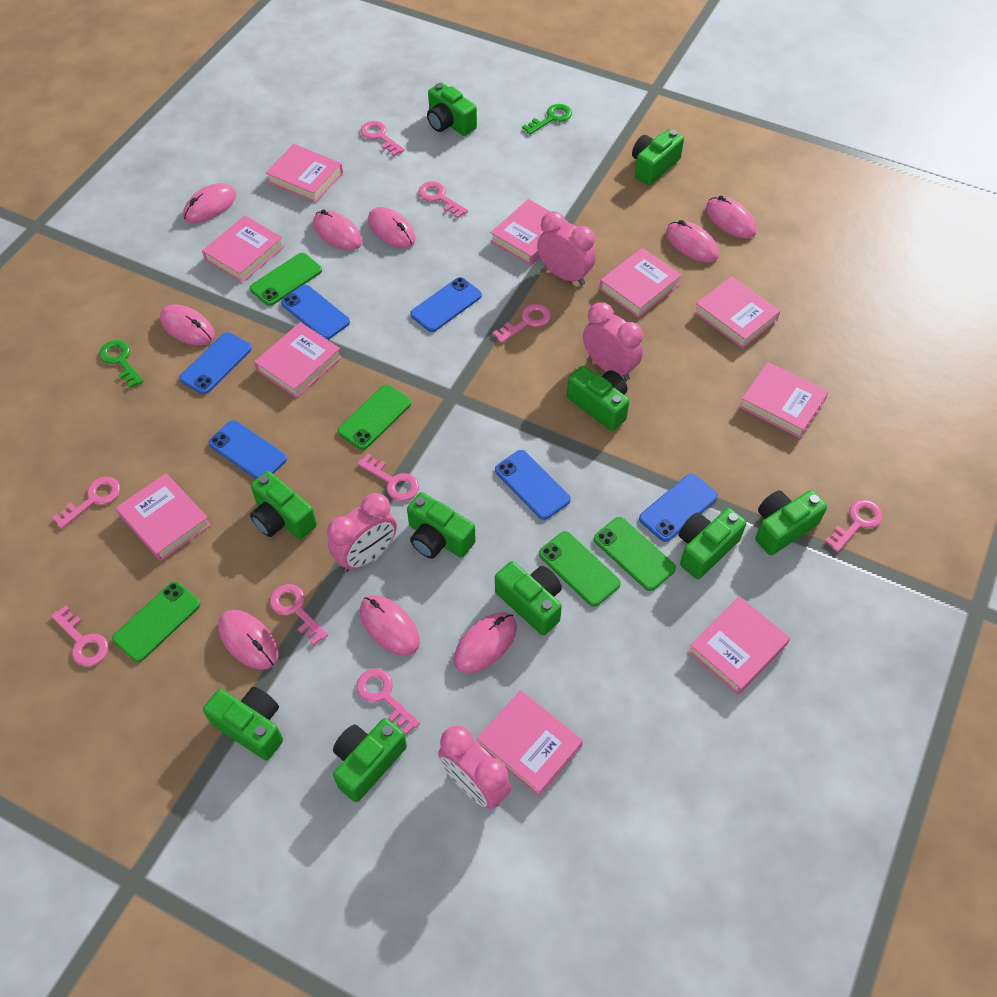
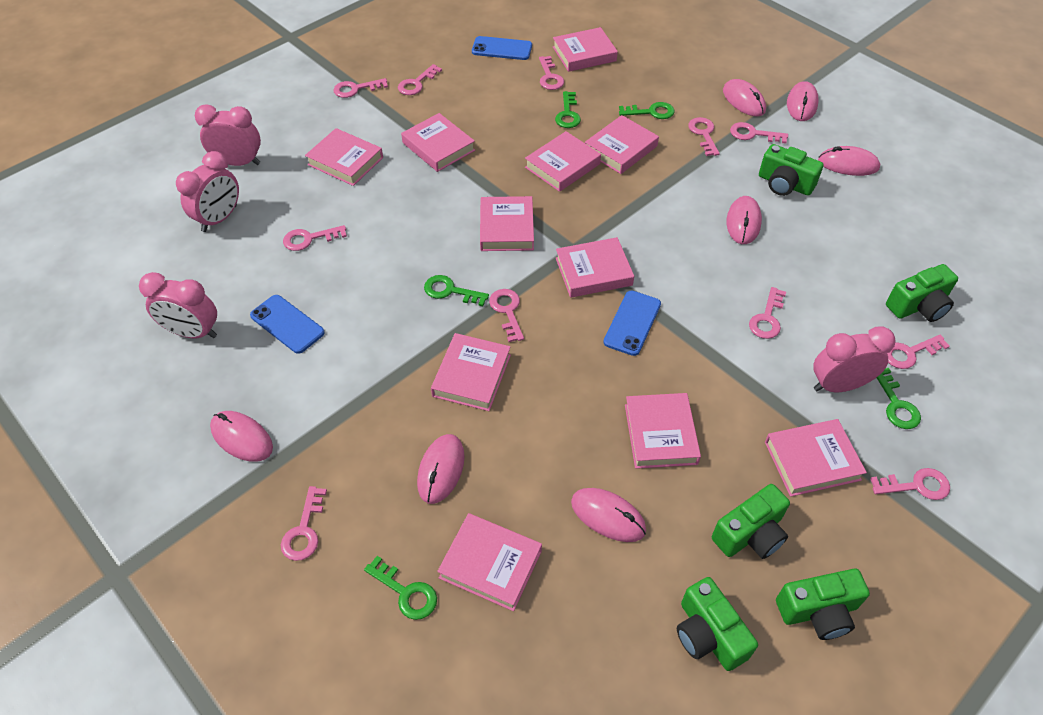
blue phone: [179,332,252,394] [209,420,287,479] [281,285,350,340] [410,277,482,332] [495,450,571,520] [639,474,718,542] = 6 -> [250,295,325,354] [472,36,532,60] [603,291,661,356] = 3
green camera: [203,687,283,760] [250,471,317,539] [333,718,407,802] [407,492,476,559] [427,82,477,136] [495,561,562,635] [567,366,629,431] [632,129,684,185] [679,508,746,579] [755,490,827,555] = 10 -> [677,577,758,671] [712,484,790,559] [759,144,824,196] [776,569,870,640] [886,264,958,322] = 5
green key: [99,340,144,388] [522,104,572,135] = 2 -> [364,556,437,620] [424,275,489,306] [555,91,581,128] [619,102,675,119] [877,368,921,429] = 5
green phone: [112,581,200,662] [250,253,322,306] [338,385,411,450] [539,531,621,607] [594,517,676,591] = 5 -> none = 0
pink book: [116,473,211,561] [202,216,284,283] [254,322,342,398] [265,144,343,203] [476,690,583,797] [491,199,568,265] [599,248,682,317] [688,596,790,695] [694,276,780,348] [739,362,828,438] = 10 -> [305,128,383,186] [401,113,475,172] [431,333,511,411] [437,513,542,611] [480,196,534,251] [525,131,601,192] [553,27,618,72] [556,237,634,298] [585,115,659,174] [625,393,701,469] [765,419,867,497] = 11
pink key: [51,605,108,666] [52,477,120,529] [270,584,328,645] [357,453,419,501] [357,669,420,735] [361,121,405,156] [418,182,468,218] [493,304,551,343] [824,500,883,552] = 9 -> [281,486,327,561] [283,225,347,251] [333,78,388,98] [398,64,442,95] [489,289,524,342] [539,56,564,90] [688,117,720,156] [730,122,788,144] [749,287,786,339] [870,468,950,500] [887,335,950,369] = 11
pink mouse: [160,305,215,345] [183,183,236,223] [218,610,279,670] [313,209,362,250] [360,595,420,656] [368,207,416,248] [454,612,517,673] [666,220,719,262] [706,196,757,239] = 9 -> [210,411,273,462] [417,434,465,504] [571,488,646,542] [723,79,766,117] [727,196,762,244] [787,81,819,121] [818,146,880,176] = 7

